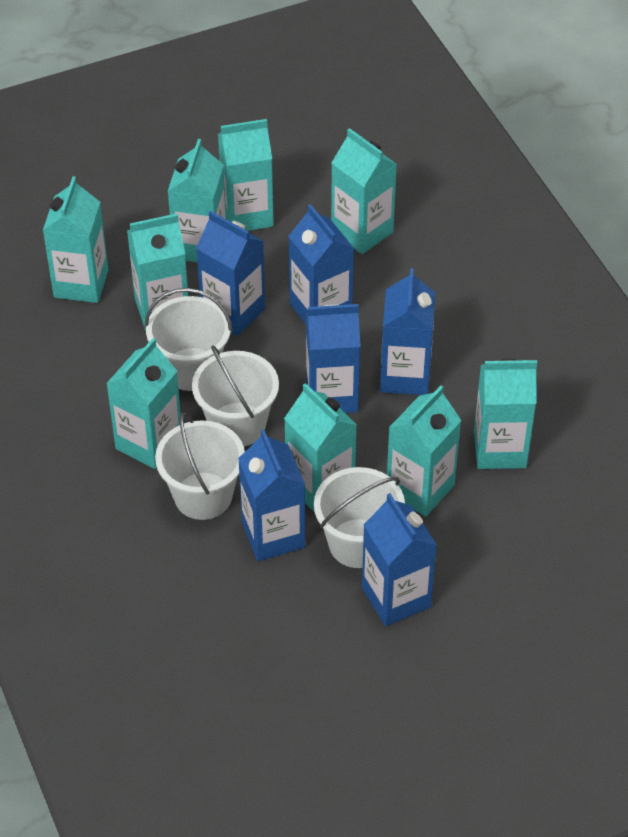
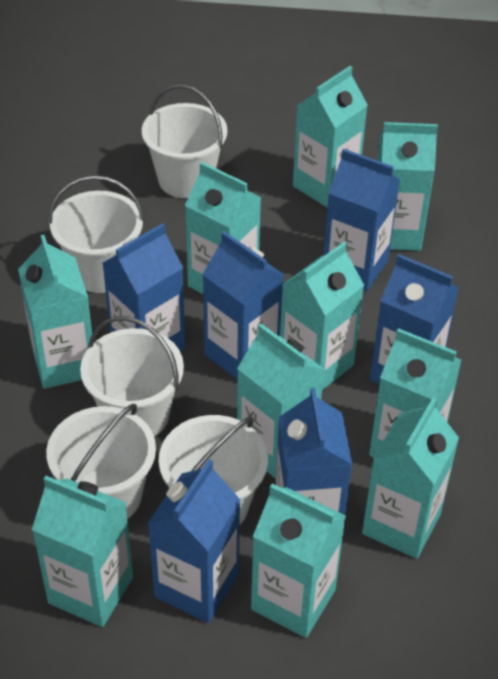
turquoise carton: [43,176,108,303] [106,338,181,469] [127,213,188,331] [167,139,226,262] [218,119,274,231] [284,383,357,513] [331,128,397,254] [387,386,462,517] [474,359,537,469] = 9 -> [18,235,92,389] [32,476,133,627] [185,162,261,294] [237,324,325,479] [251,484,346,638] [280,242,364,390] [293,66,368,208] [362,398,459,559] [369,328,462,457] [377,122,438,251] = 10
white bucket: [145,288,233,391] [155,413,245,520] [192,345,279,447] [314,467,405,568] = 4 -> [46,404,156,519] [48,175,145,293] [80,316,184,437] [142,84,227,198] [159,415,268,524] = 5

